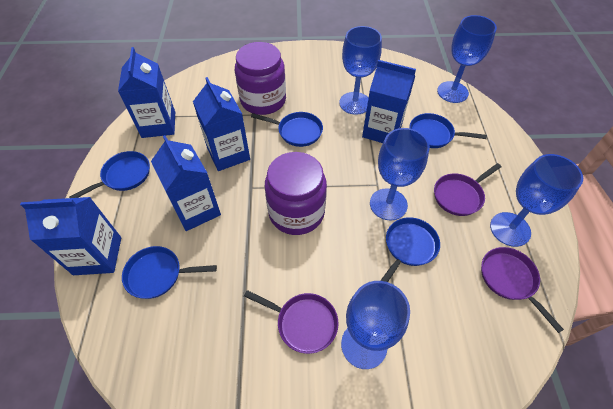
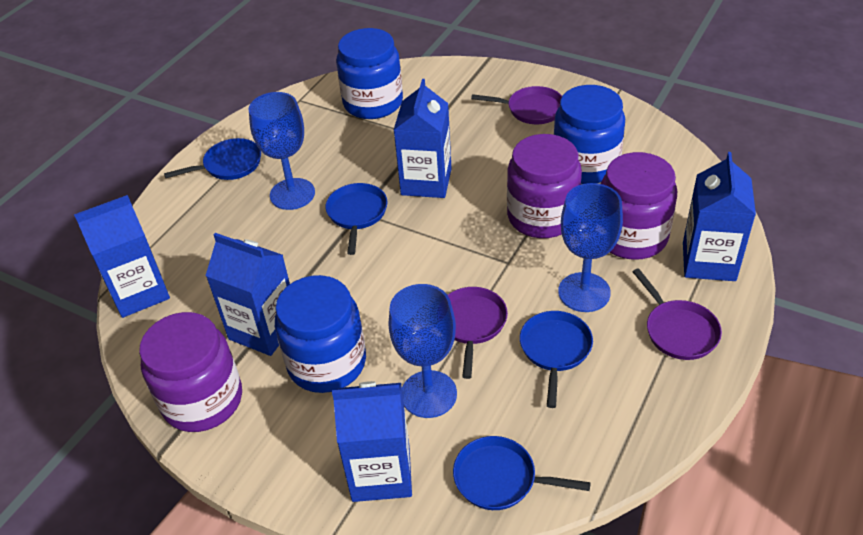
blue goblet: [339,26,382,115] [341,281,410,369] [370,128,430,221] [437,15,497,103] [490,154,583,247] = 5 -> [248,92,315,210] [389,284,457,418] [558,183,623,312] = 3
blue jar: none = 0 -> [275,275,366,393] [336,28,403,119] [553,85,625,184] = 3
blue pan: [69,151,150,198] [122,246,217,299] [251,112,323,147] [380,217,440,282] [410,113,487,148] = 5 -> [164,138,261,180] [326,183,388,255] [453,436,591,510] [520,311,593,408] = 4
purple jar: [235,42,286,115] [265,152,327,235] = 2 -> [139,312,242,432] [507,134,582,238] [600,152,677,260] = 3

